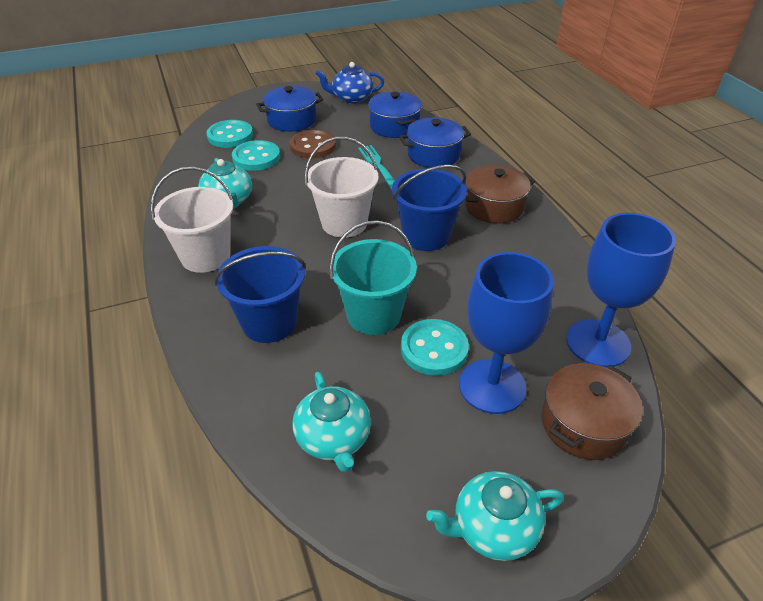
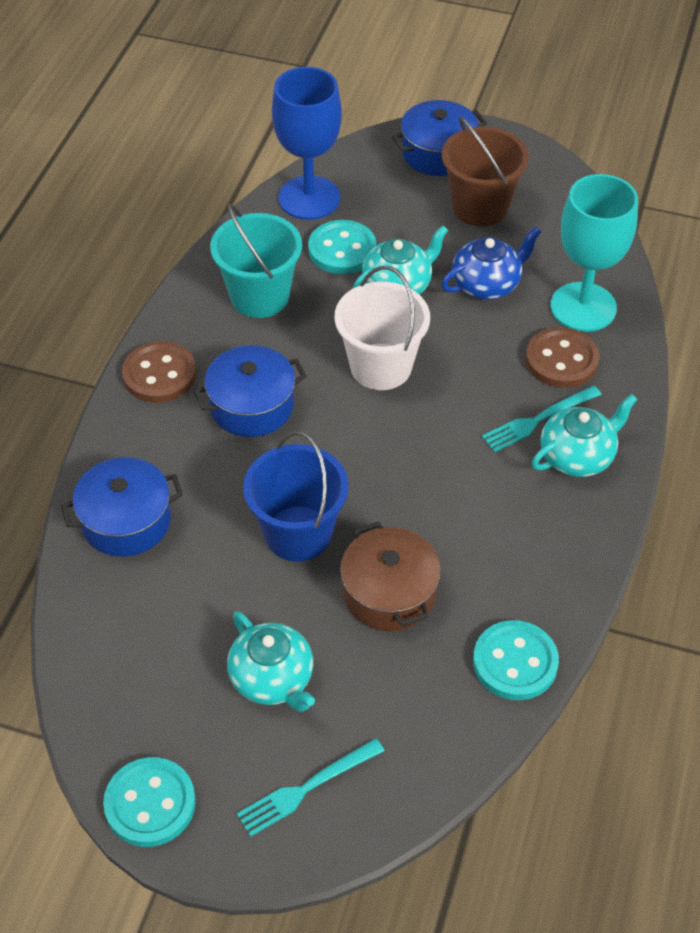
blue bucket: [215,246,306,343] [392,165,467,251] = 2 -> [243,431,349,562] = 1
blue goblet: [459,252,554,414] [566,213,676,367] = 2 -> [272,67,342,220] = 1
brown bucket: none = 0 -> [442,116,529,227] = 1
brown button: [290,129,336,159] = 1 -> [122,341,196,403] [525,327,599,388] = 2
brown pot: [465,165,535,223] [541,363,643,460] = 2 -> [340,521,441,631] = 1
turquoise fork: [358,145,395,190] = 1 -> [237,738,384,837] [482,386,601,452] = 2
turquoise goblet: none = 0 -> [550,174,638,332] = 1
white bucket: [151,167,234,273] [305,137,378,237] = 2 -> [335,266,430,390] = 1

